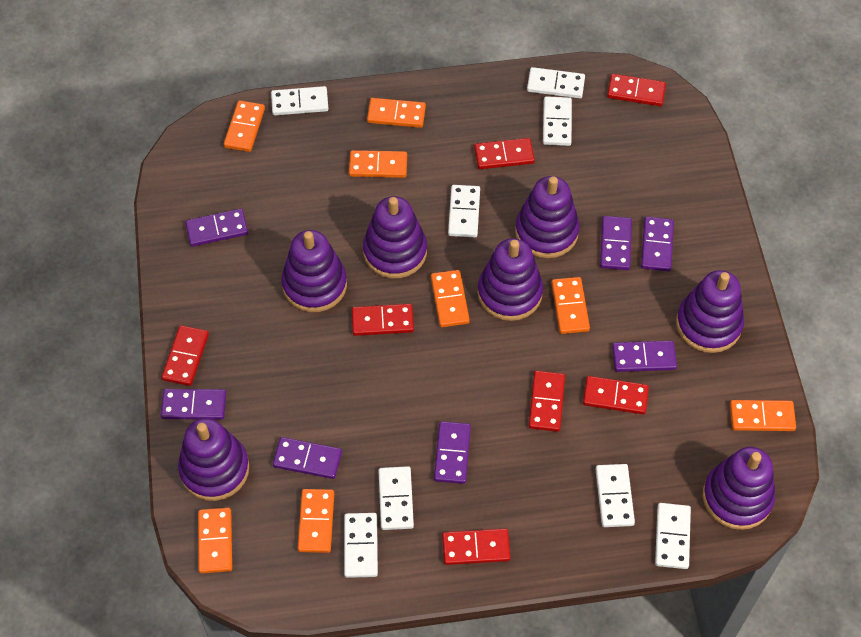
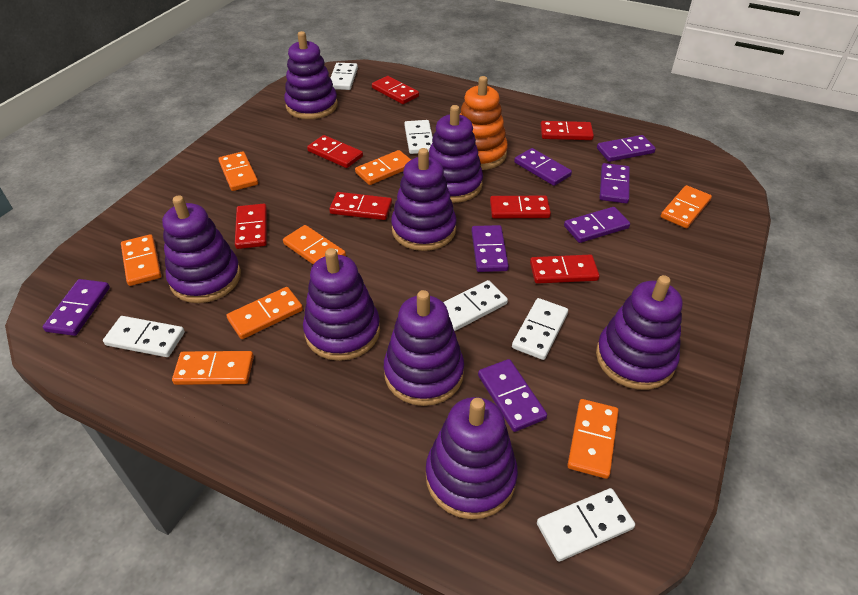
orange stacking toy: none = 0 -> [460,76,508,170] = 1
purple stacking toy: [178,418,249,501] [281,230,347,312] [363,196,427,279] [478,238,543,321] [515,176,580,258] [676,270,744,353] [703,447,775,530] = 7 -> [162,195,241,303] [284,31,338,119] [303,248,380,361] [384,290,464,406] [391,148,457,251] [426,397,518,519] [429,105,483,203] [596,275,682,390] = 8
white domino: [271,86,329,115] [344,513,378,578] [378,466,414,530] [448,185,480,237] [527,67,585,98] [543,96,572,146] [595,464,635,527] [655,503,691,569] = 8 -> [103,316,185,357] [331,63,358,90] [404,120,433,154] [443,280,508,331] [512,298,568,360] [537,488,635,562] = 6

